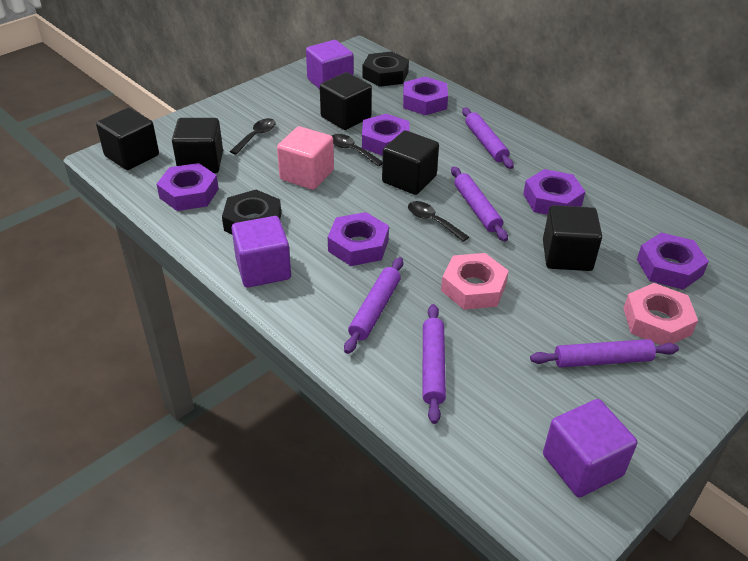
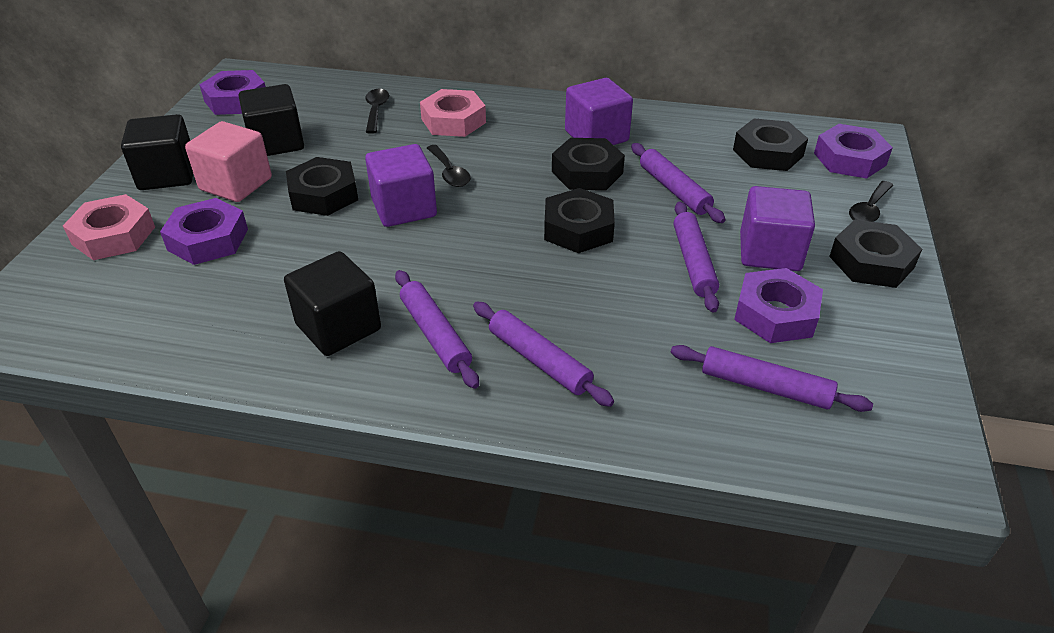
black cube: [96,108,159,170] [172,118,223,173] [320,72,372,130] [382,130,439,195] [543,205,602,271] = 5 -> [121,114,193,190] [239,84,304,156] [284,251,381,356] = 3
black nut: [222,190,281,234] [362,52,409,87] = 2 -> [286,157,358,216] [544,188,615,253] [552,138,625,191] [733,119,808,171] [829,220,922,288] = 5
purple nut: [157,163,219,211] [328,212,389,266] [362,114,410,156] [403,77,448,115] [523,169,585,215] [637,233,709,290] = 6 -> [160,198,248,265] [199,70,266,115] [734,268,823,343] [814,124,893,179] = 4

